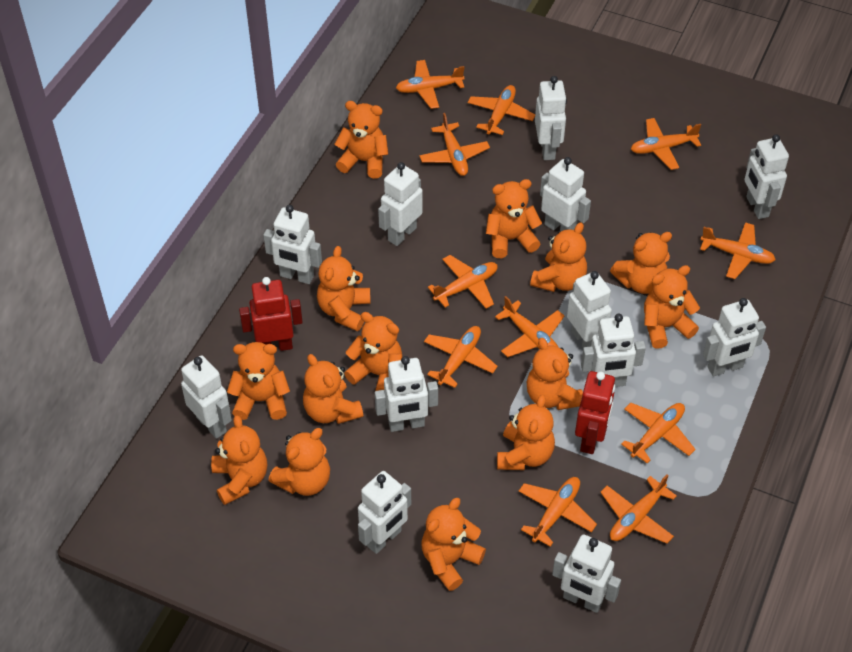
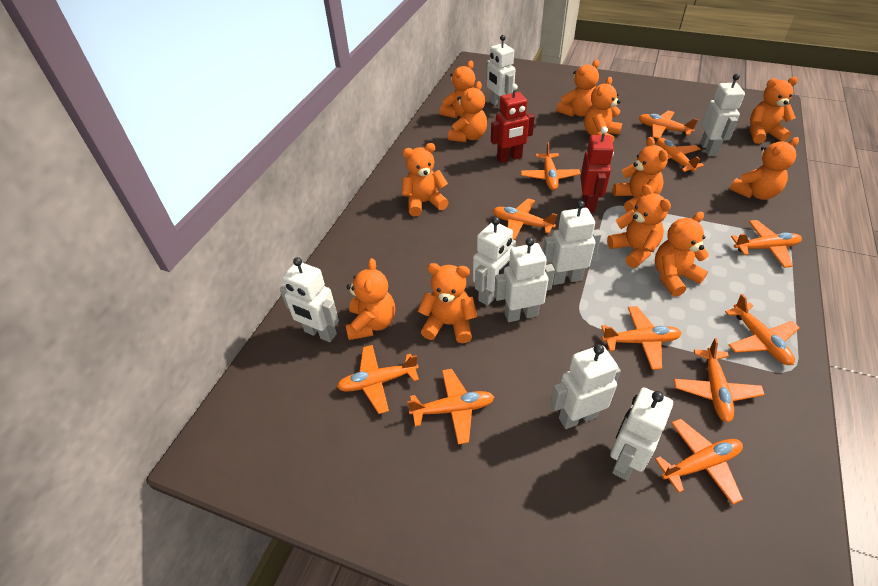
orange teddy bear: [211,415,267,505] [227,342,290,420] [268,428,330,496] [303,354,363,424] [317,246,370,331] [334,101,389,179] [344,312,402,391] [422,498,486,591] [486,179,542,258] [497,395,555,470] [527,338,583,410] [530,222,587,292] [610,232,672,294] [644,265,700,349] = 14 -> [346,258,395,340] [402,143,449,216] [418,263,477,343] [440,60,475,118] [448,81,487,142] [556,60,599,117] [584,77,622,142] [607,185,671,268] [613,137,668,212] [655,212,709,297] [730,137,799,200] [750,77,798,144] = 12
white robot: [181,355,232,439] [263,205,322,284] [358,471,411,554] [375,356,438,432] [378,162,423,246] [535,76,567,160] [540,157,591,231] [552,534,621,613] [567,271,612,348] [581,314,646,387] [703,298,766,377] [744,134,789,219] = 12 -> [280,257,339,342] [473,217,516,306] [486,35,516,109] [494,237,555,322] [543,201,601,285] [550,344,621,429] [610,387,673,480] [700,74,745,156] = 8

